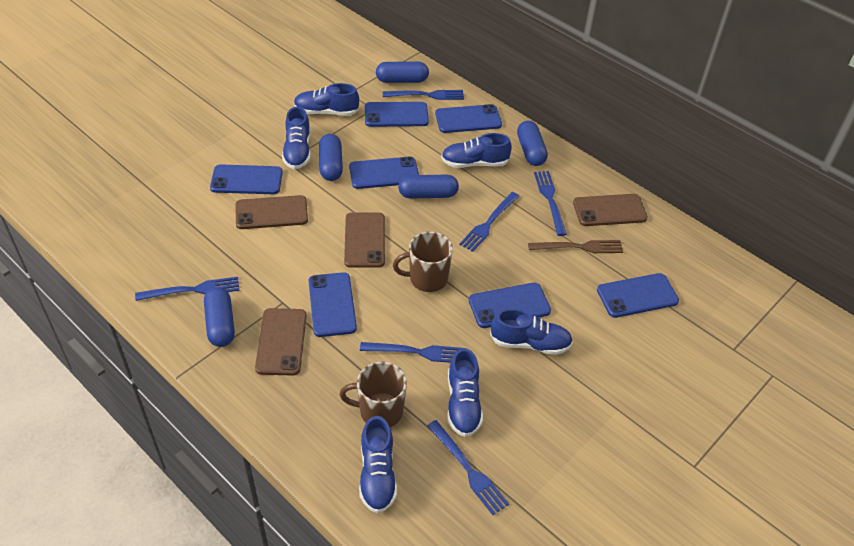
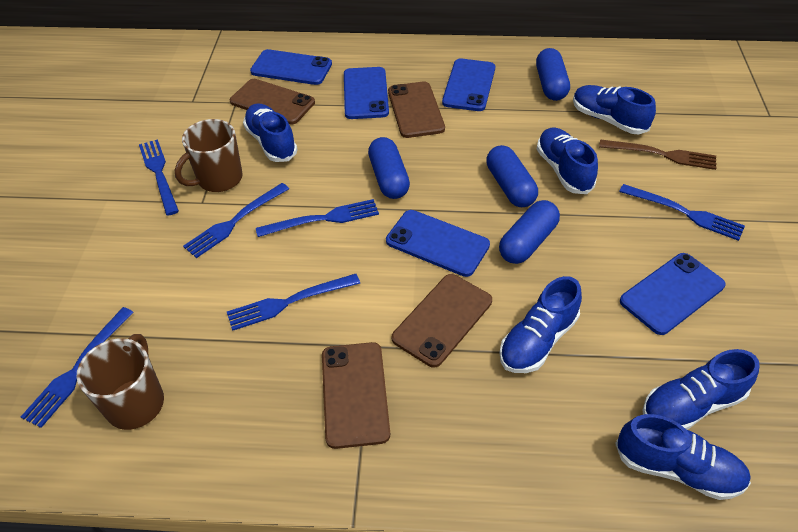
blue capsule: [204,287,235,347] [319,134,343,181] [376,62,429,83] [398,175,459,198] [517,121,548,166] = 5 -> [368,137,410,199] [486,145,538,207] [499,200,560,264] [536,48,570,101] = 4
blue phone: [210,164,283,194] [308,272,357,337] [349,157,419,189] [365,102,429,127] [435,104,502,133] [469,283,551,328] [597,273,679,318] = 7 -> [250,49,332,85] [344,67,389,119] [386,210,490,277] [442,58,495,111] [620,253,726,335] = 5

